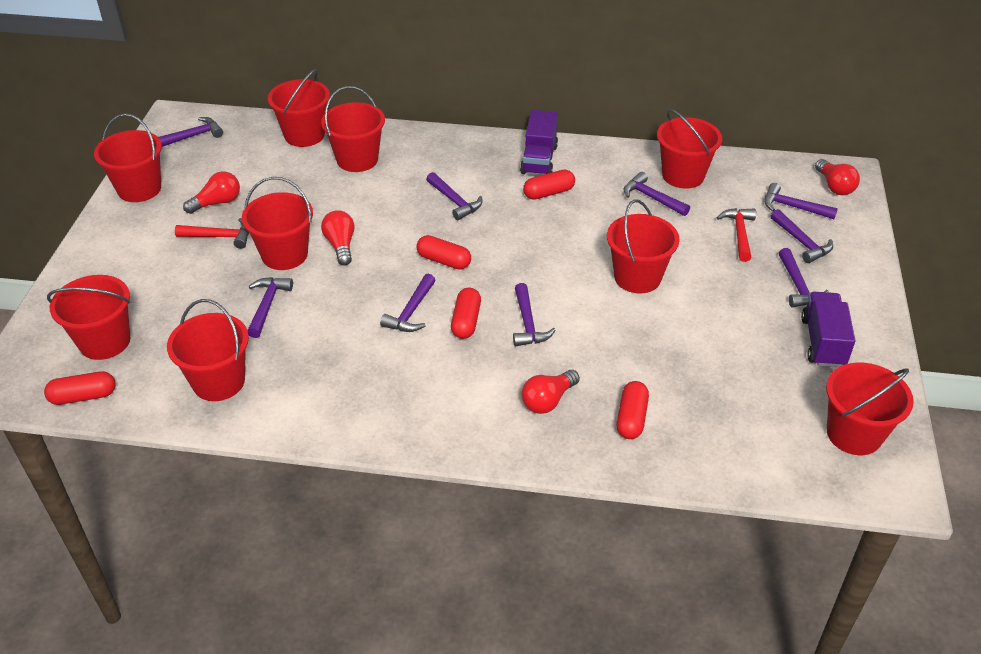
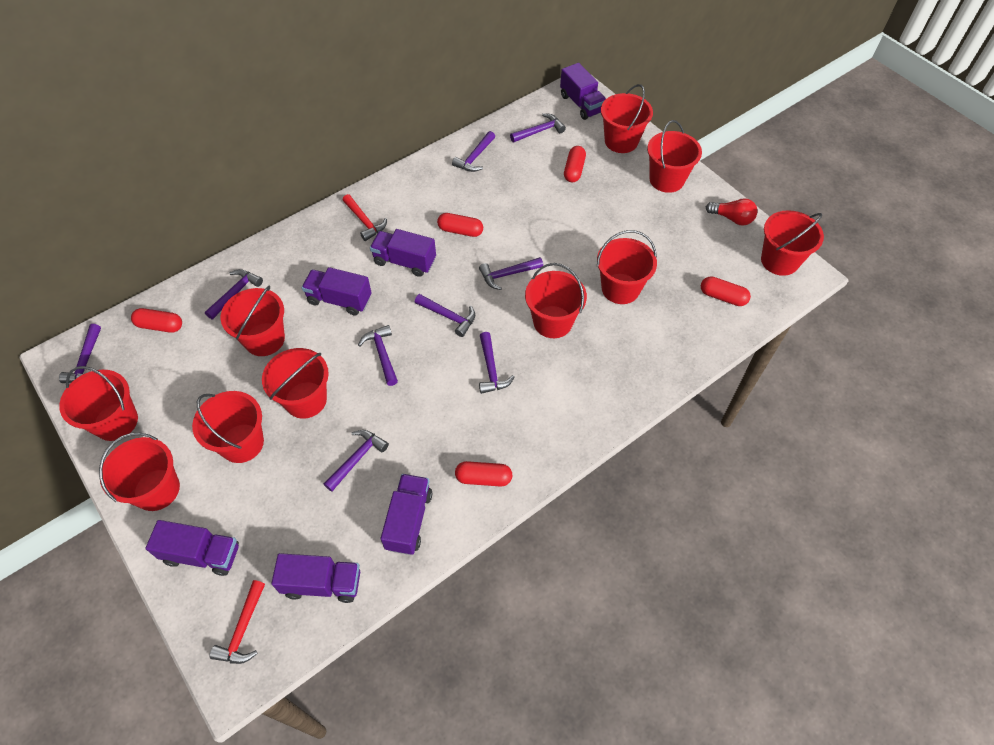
purple truck: [520,110,558,175] [801,292,855,368] = 2 -> [145,520,239,576] [271,553,360,603] [302,267,372,315] [370,229,436,277] [381,474,432,555] [560,63,606,120] = 6
red bucket: [47,275,130,360] [94,114,162,202] [167,299,249,401] [242,177,313,270] [268,69,330,147] [321,86,385,172] [607,199,679,293] [657,109,722,188] [826,363,914,455] = 9 -> [59,366,138,441] [99,433,180,511] [192,391,264,463] [220,286,285,356] [262,348,329,419] [525,263,587,338] [597,230,657,304] [601,84,653,153] [647,120,702,193] [761,210,824,276] = 10
red light bulb: [183,171,240,214] [321,210,355,266] [522,370,580,414] [815,159,860,195] = 4 -> [706,198,758,226] = 1

